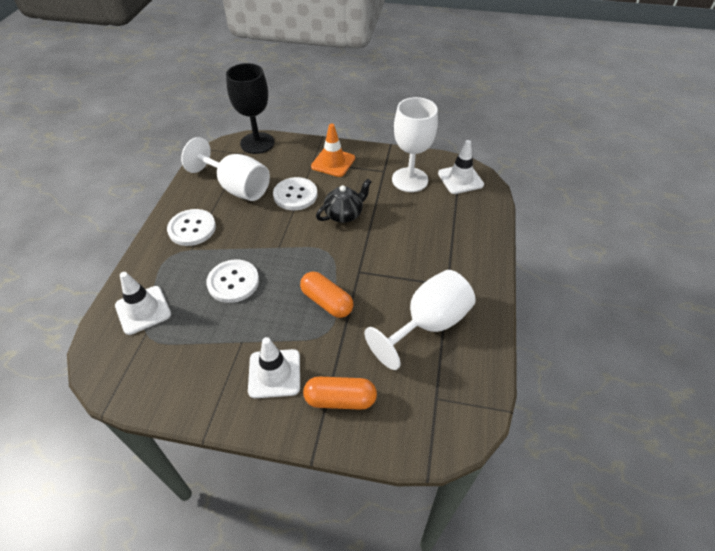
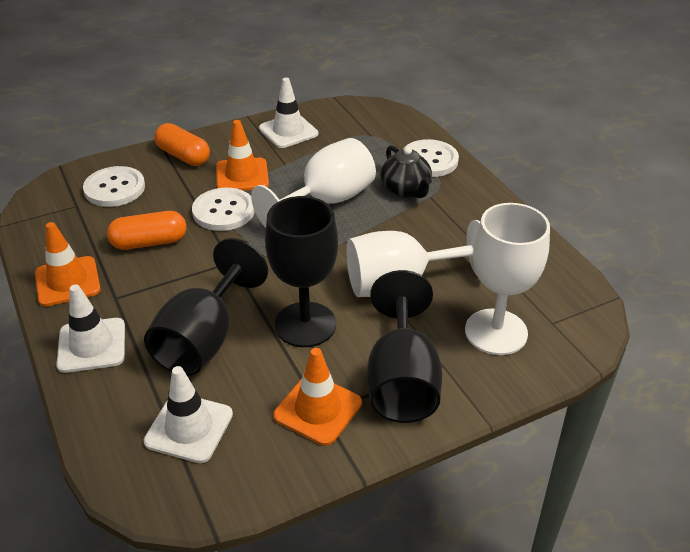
black goblet: [226,63,274,154] = 1 -> [144,238,268,376] [265,196,338,347] [367,270,442,423] = 3
orange traffic cone: [311,124,355,177] = 1 -> [35,222,101,307] [216,120,269,191] [273,348,362,446] = 3

